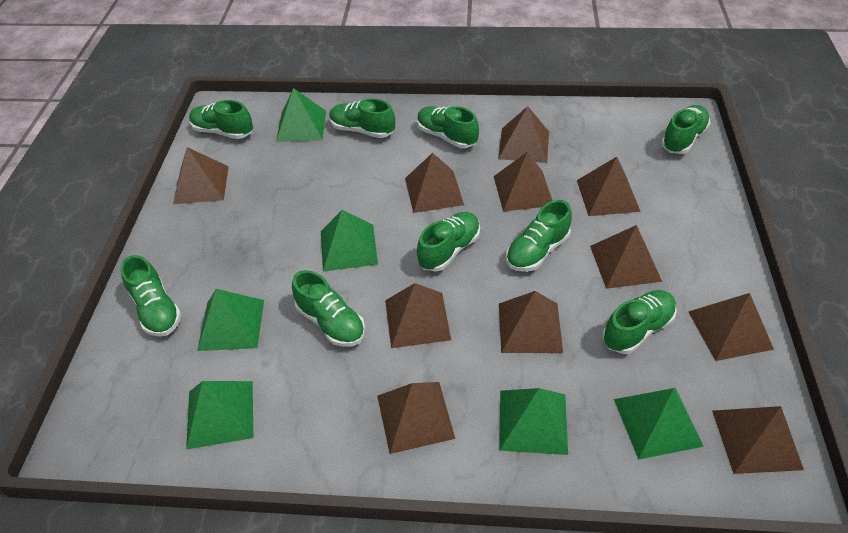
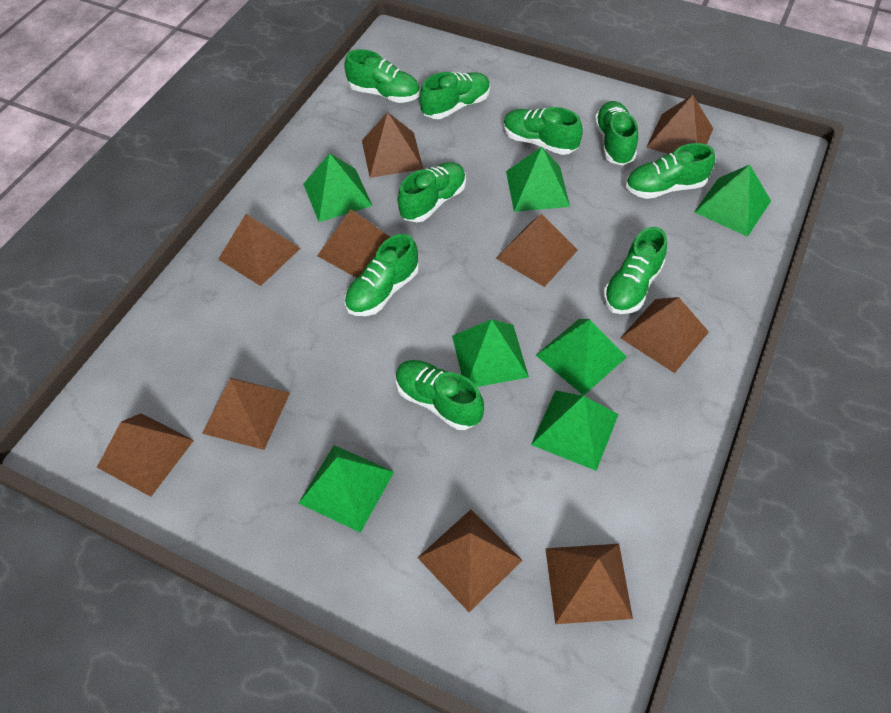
brown pyramid: [173,147,229,204] [377,382,455,454] [385,283,451,348] [405,153,464,213] [494,152,553,212] [498,106,549,163] [499,291,563,353] [577,157,641,216] [590,225,662,289] [688,293,774,361] [712,406,804,474] = 11 -> [97,413,194,497] [202,378,290,450] [218,214,301,286] [317,209,390,278] [362,112,423,178] [418,509,523,612] [496,214,578,287] [545,544,633,624] [621,297,709,373] [646,95,713,154] = 10
green pyramid: [186,381,253,450] [197,289,264,351] [276,88,326,142] [321,210,378,272] [499,388,568,455] [614,388,704,460] = 6 -> [298,445,394,533] [303,153,373,222] [452,319,529,387] [506,147,570,212] [531,390,619,471] [536,319,627,396] [694,165,771,237] = 7

